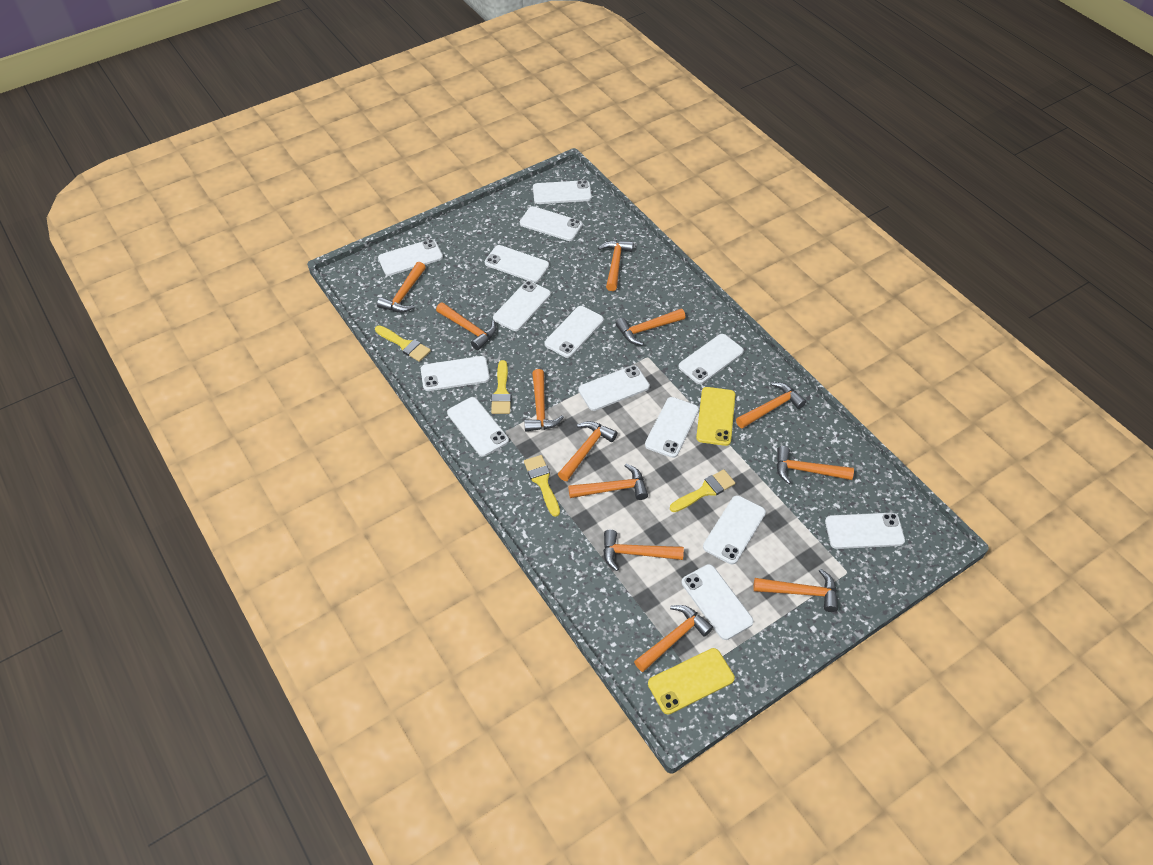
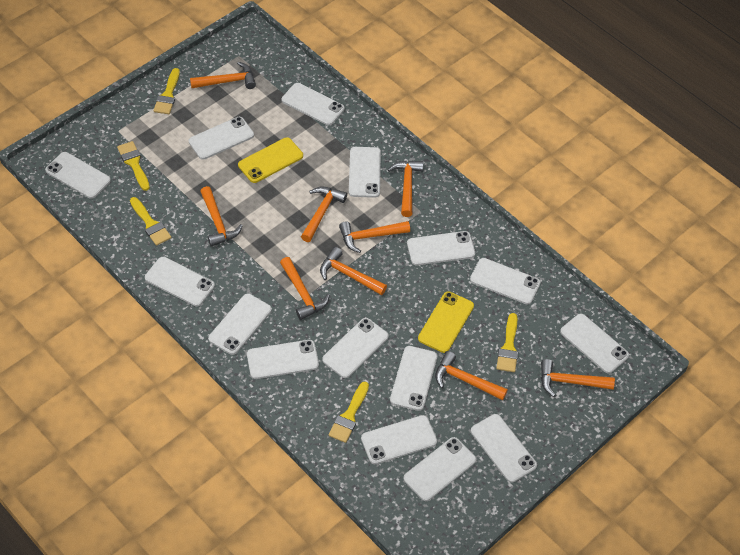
orange hammer: [377,262,426,313] [436,302,496,350] [524,369,564,431] [558,421,617,481] [568,464,648,500] [598,240,633,291] [603,530,684,571] [615,309,686,346] [634,605,713,672] [736,382,806,429] [753,569,838,612] [777,446,854,484] = 12 -> [190,62,256,89] [200,186,243,247] [280,257,330,320] [301,187,347,242] [320,247,387,295] [339,221,410,253] [388,161,424,217] [435,351,508,400] [541,359,615,397] = 9
white phone: [378,239,443,276] [421,356,490,391] [447,397,509,457] [485,245,549,283] [493,281,551,331] [520,206,582,241] [533,180,592,204] [545,306,604,358] [578,365,650,411] [645,397,699,458] [678,334,744,384] [682,564,754,640] [703,495,766,564] [825,513,905,549] = 14 -> [45,152,111,199] [145,257,215,307] [189,117,254,160] [208,294,272,355] [247,340,319,379] [282,83,345,125] [322,318,389,378] [349,147,381,198] [361,415,437,464] [390,346,437,411] [403,437,476,501] [407,231,475,266] [470,258,540,304] [471,414,537,483] [560,314,629,374] = 15
yellow brush: [375,325,431,362] [491,360,511,414] [524,455,560,517] [670,469,735,512] = 4 -> [117,141,150,191] [130,197,172,246] [153,68,180,114] [329,382,369,443] [496,313,518,372] = 5

